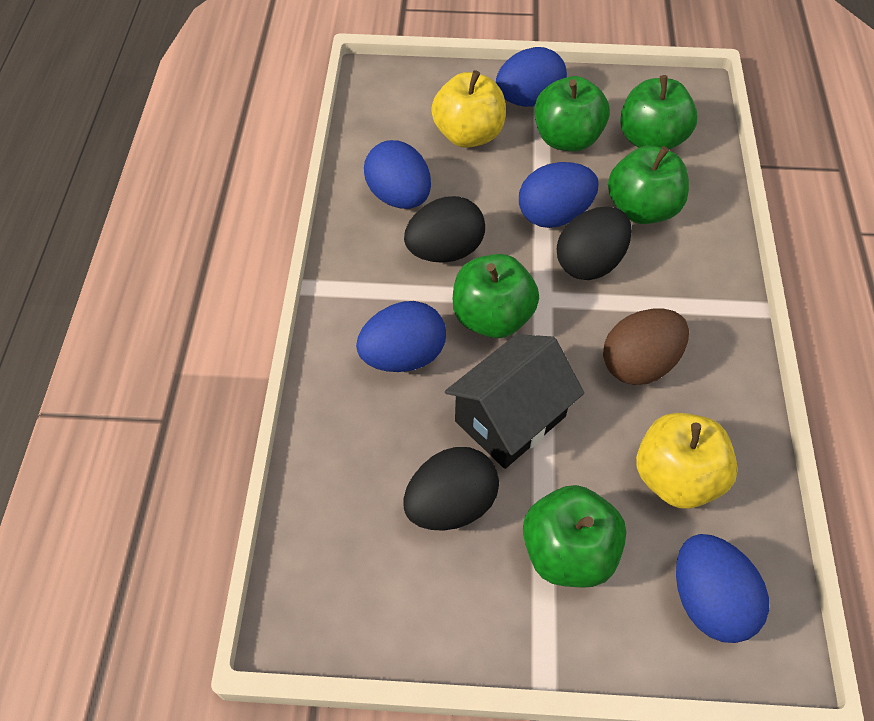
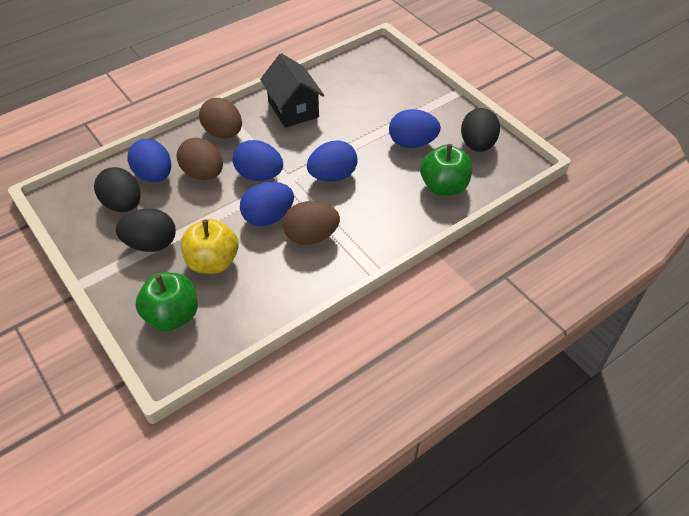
brown egg: [603,308,689,385] = 1 -> [177,137,223,180] [199,98,242,138] [283,201,340,245] = 3
green apple: [453,254,539,338] [523,485,626,588] [534,76,610,152] [608,146,689,224] [620,75,698,150] = 5 -> [136,273,198,331] [420,144,473,196] = 2
yellow apple: [431,70,506,148] [636,413,738,509] = 2 -> [181,219,239,274] = 1

